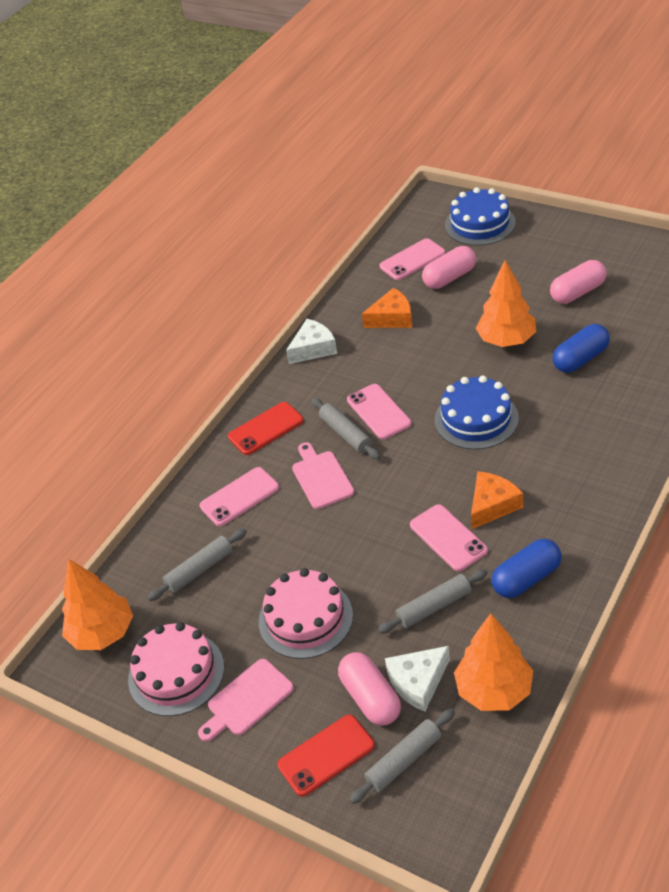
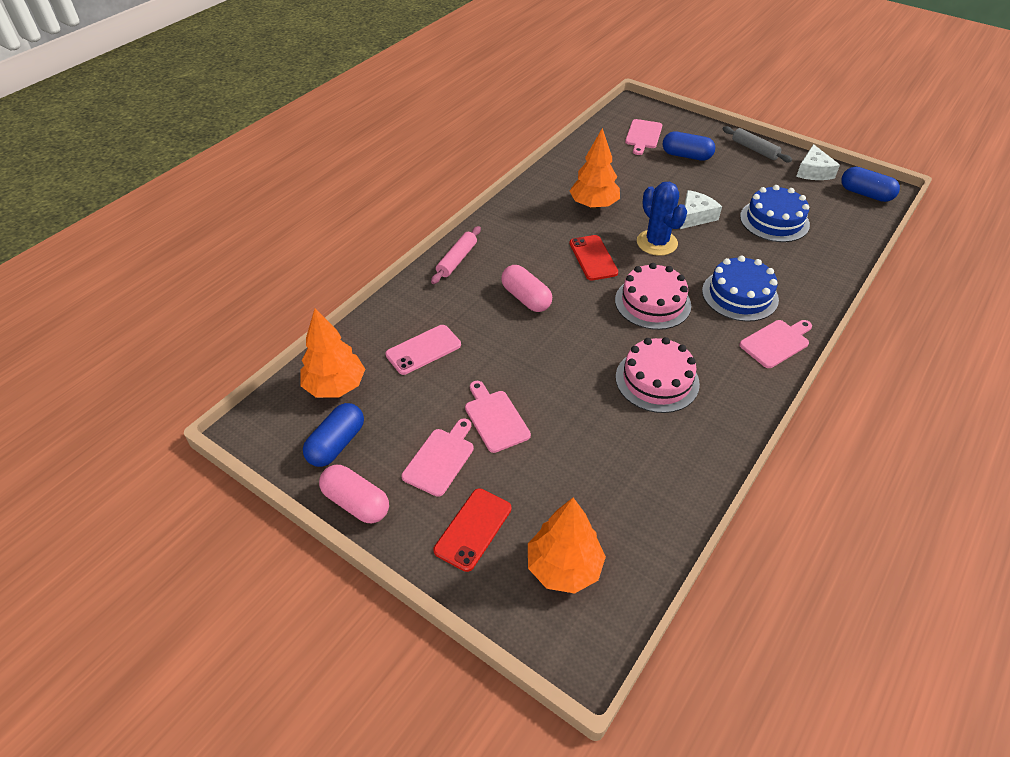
blue cactus: none = 0 -> [637,182,687,256] = 1
blue capsule: [491,539,562,598] [553,324,610,373] = 2 -> [303,403,364,467] [662,132,715,161] [841,167,900,202] = 3
grey rolling pin: [147,528,247,601] [312,398,380,459] [349,708,455,804] [378,569,488,634] = 4 -> [723,126,792,162] = 1
orange cheese: [362,288,412,328] [471,471,523,529] = 2 -> none = 0
pink capsule: [338,652,401,725] [422,246,476,289] [550,260,606,304] = 3 -> [319,465,389,523] [501,265,552,312] = 2
pink cutting board: [198,659,294,742] [292,442,354,509] = 2 -> [401,418,474,497] [465,381,531,453] [625,119,662,155] [739,320,812,368] = 4
pink phone: [200,467,279,526] [347,384,412,440] [379,238,446,280] [410,504,488,571] = 4 -> [385,325,461,375] = 1
pink rolling pin: none = 0 -> [431,226,481,284] = 1

